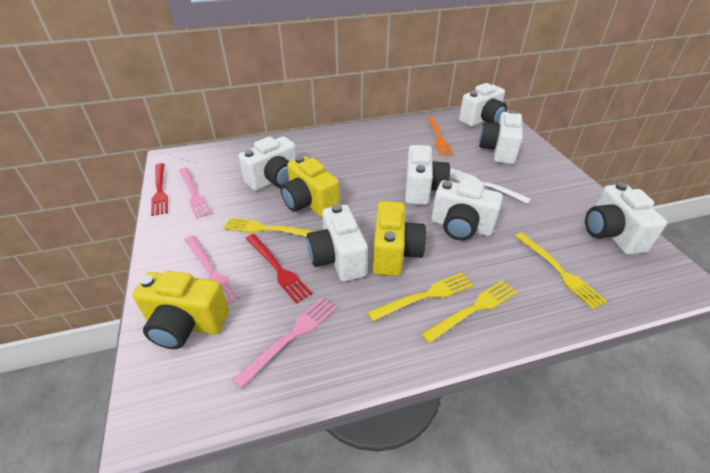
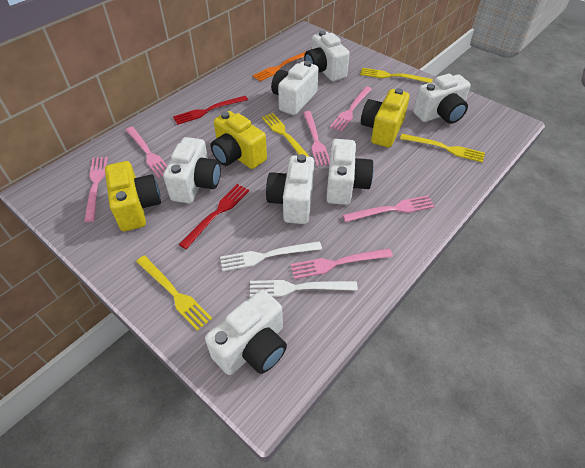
pink fork: [179,167,212,219] [185,235,240,304] [232,297,337,389] = 3 -> [84,157,108,222] [126,127,167,178] [290,248,393,279] [303,111,330,166] [330,87,372,131] [343,195,435,222] = 6
white fork: [450,168,531,204] = 1 -> [220,241,322,271] [250,280,358,297] = 2

